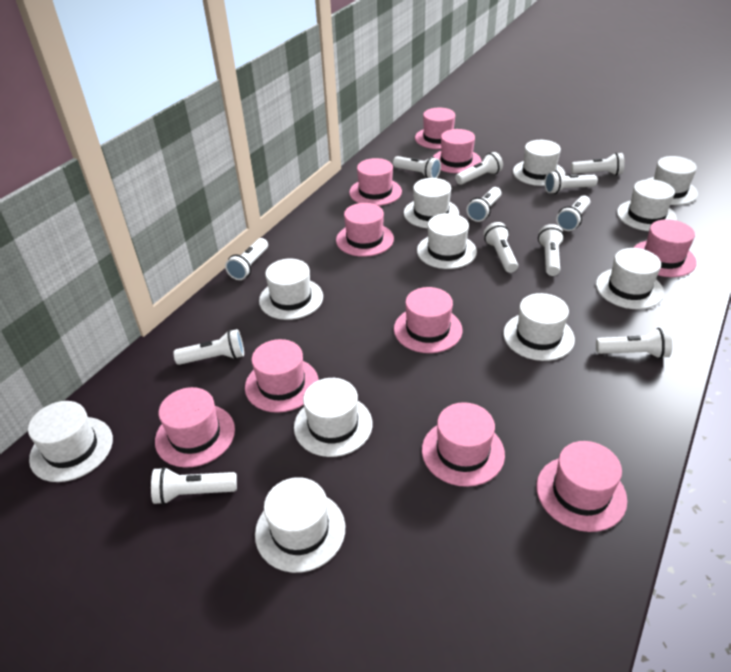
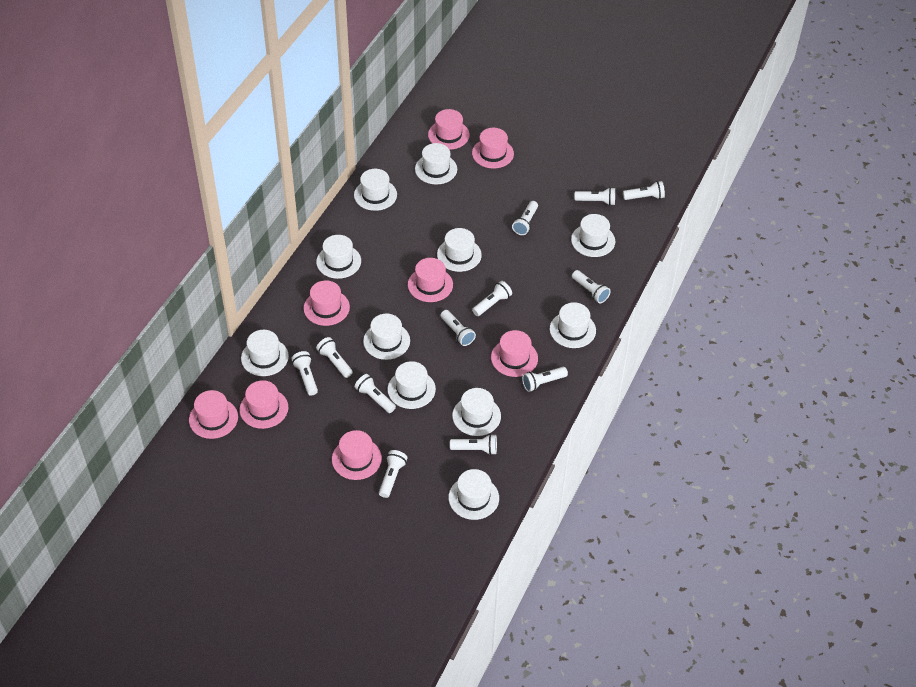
pink hat: [155,387,235,468] [245,339,319,413] [336,203,394,257] [349,158,402,206] [394,287,462,353] [415,108,455,149] [422,402,505,487] [433,129,482,173] [536,441,627,532] [633,219,697,277] = 10 -> [189,390,238,439] [239,380,288,429] [304,280,350,326] [332,430,382,480] [408,258,453,302] [428,109,470,149] [472,128,514,168] [491,330,538,377] = 8

